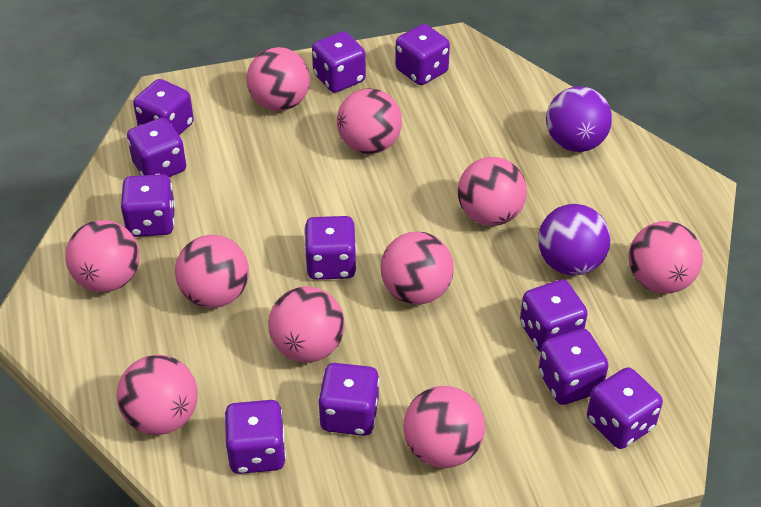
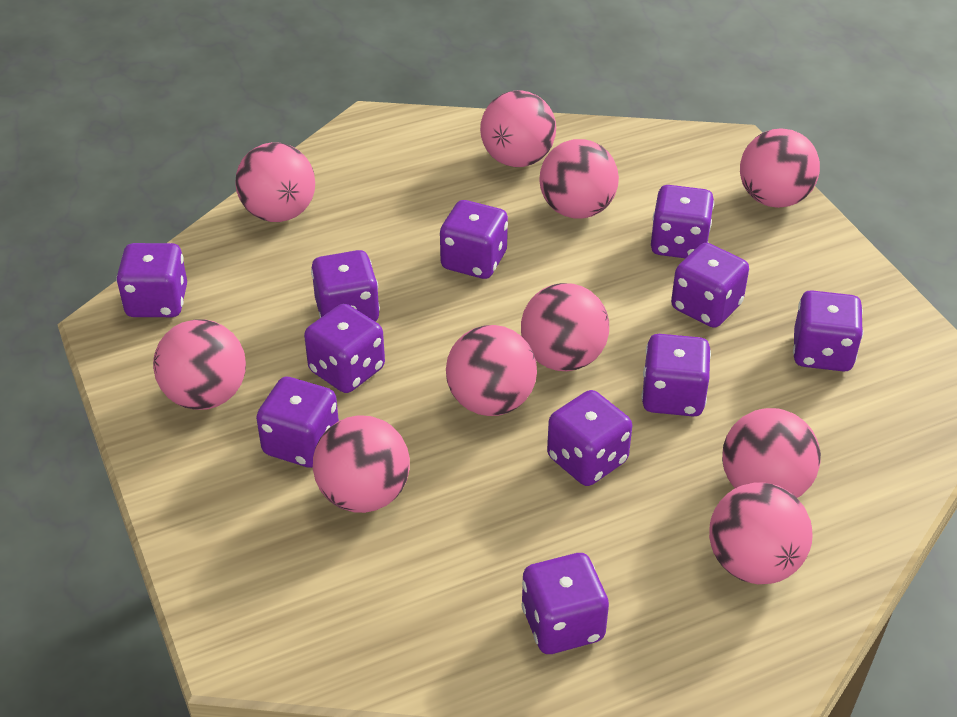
purple ball: [538,204,611,276] [546,86,612,152] = 2 -> none = 0

